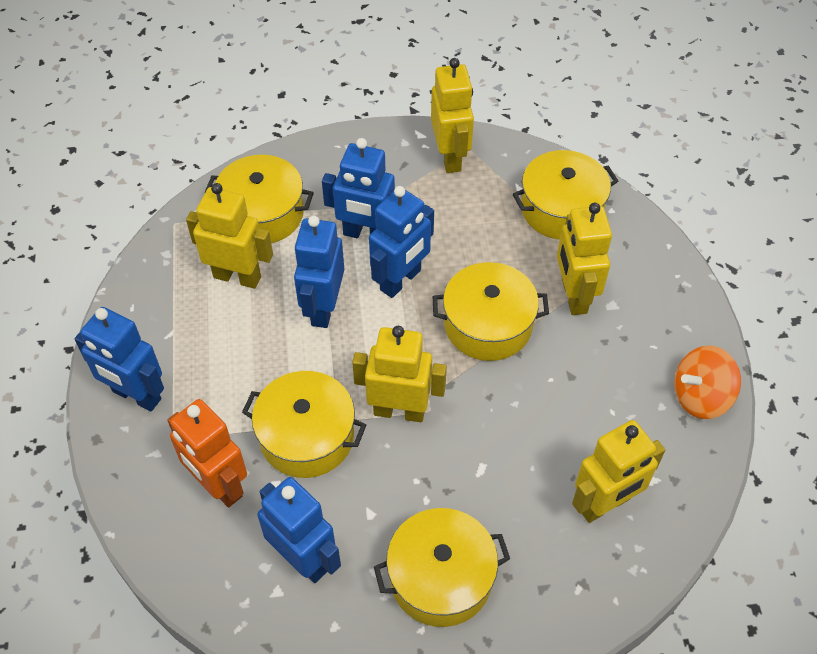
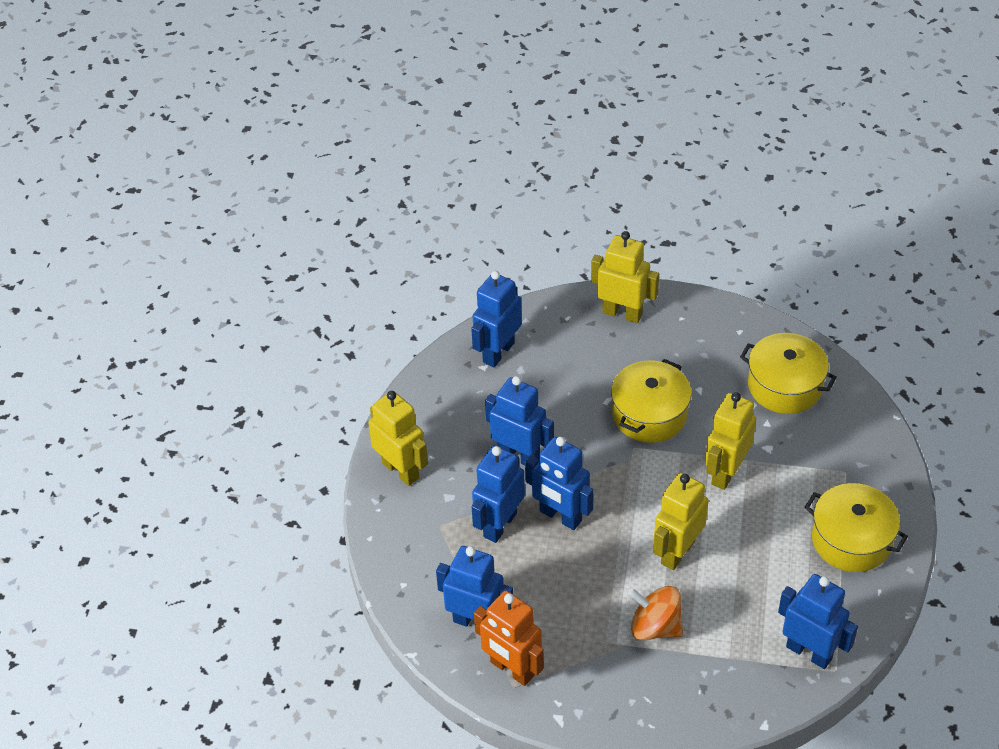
blue robot: [75,307,164,411] [257,477,341,583] [294,216,344,328] [322,138,395,238] [369,186,434,298] = 5 -> [436,546,513,627] [471,271,522,367] [472,446,525,543] [485,376,554,465] [525,437,594,530] [778,574,858,669] = 6
yellow pot: [205,155,314,243] [242,371,366,478] [374,508,510,627] [433,262,549,361] [513,150,618,240] = 5 -> [611,359,691,443] [740,333,837,414] [805,483,908,572] = 3
yellow robot: [186,183,273,289] [352,326,447,422] [431,58,474,173] [557,203,612,315] [572,420,665,523] = 5 -> [368,391,428,486] [591,231,659,323] [653,473,709,570] [705,392,756,490] = 4

